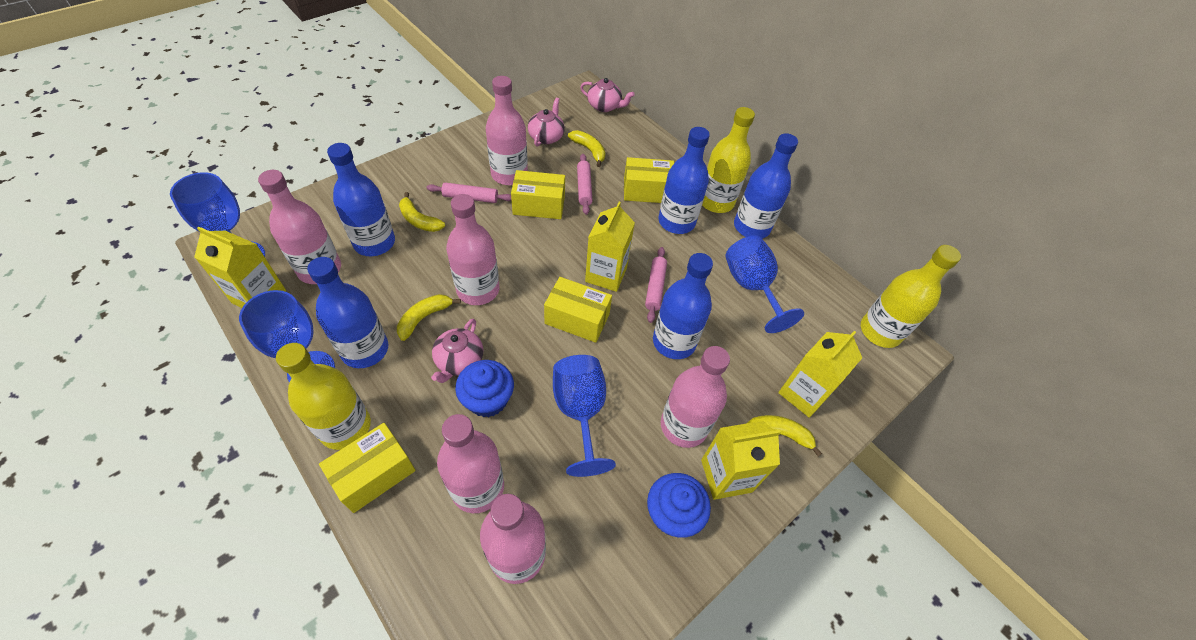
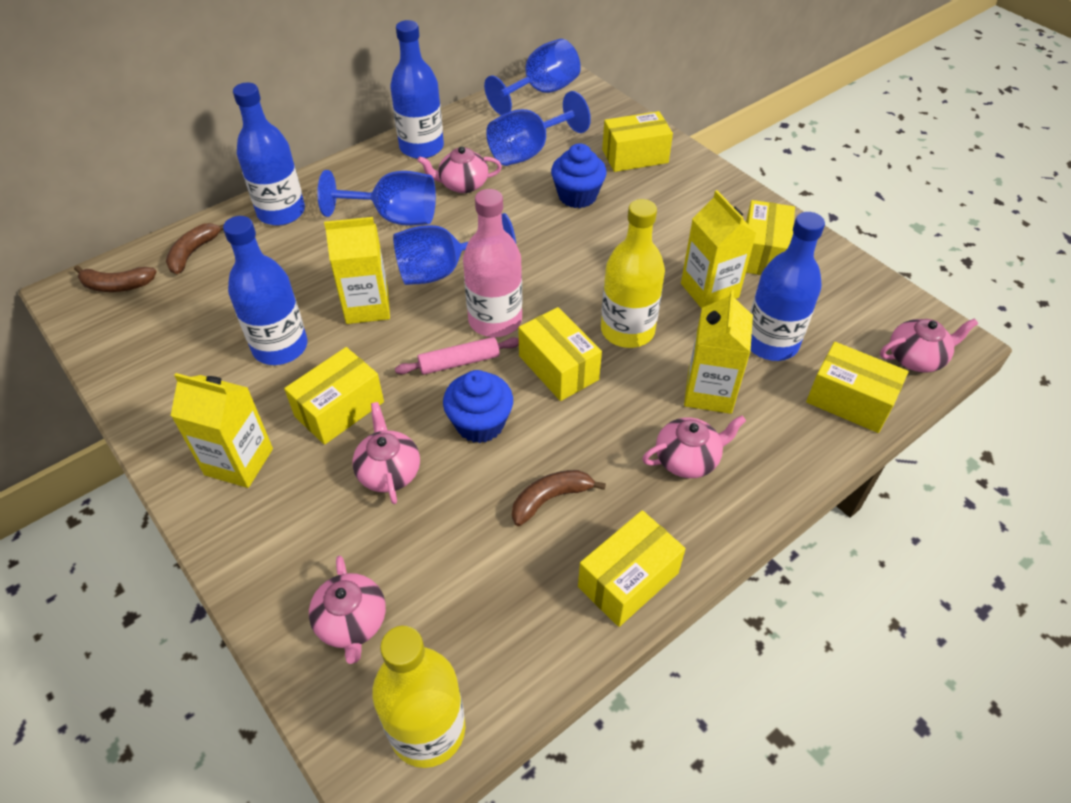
blue bottle: [307,257,388,368] [327,143,395,256] [653,253,713,359] [658,127,710,234] [734,133,798,239] = 5 -> [223,216,308,365] [233,82,305,226] [390,20,444,159] [750,212,825,361] = 4
brown banana: none = 0 -> [74,265,157,292] [166,223,224,274] [512,470,606,526] = 3
pink bottle: [258,170,341,284] [437,414,504,513] [446,194,500,305] [480,494,546,584] [486,76,528,185] [661,346,730,448] = 6 -> [463,189,523,337] = 1
pink rolling pin: [426,182,511,203] [577,154,593,215] [645,247,667,323] = 3 -> [395,337,519,375] = 1
pink teapot: [431,319,483,383] [528,98,565,147] [580,78,635,112] = 3 -> [309,556,386,664] [352,402,420,504] [418,146,502,193] [642,415,746,478] [880,318,978,373] = 5
yellow banana: [397,294,461,341] [399,192,445,232] [568,130,605,167] [748,415,822,456] = 4 -> none = 0
yellow bottle: [276,343,371,450] [702,107,755,213] [861,245,961,348] = 3 -> [372,626,466,768] [601,199,665,348] = 2
yellow box: [319,423,416,513] [511,170,565,219] [544,277,612,343] [624,157,674,203] = 4 -> [284,347,384,445] [518,307,602,401] [578,510,686,627] [602,111,673,172] [746,200,795,275] [806,342,908,433] = 6

